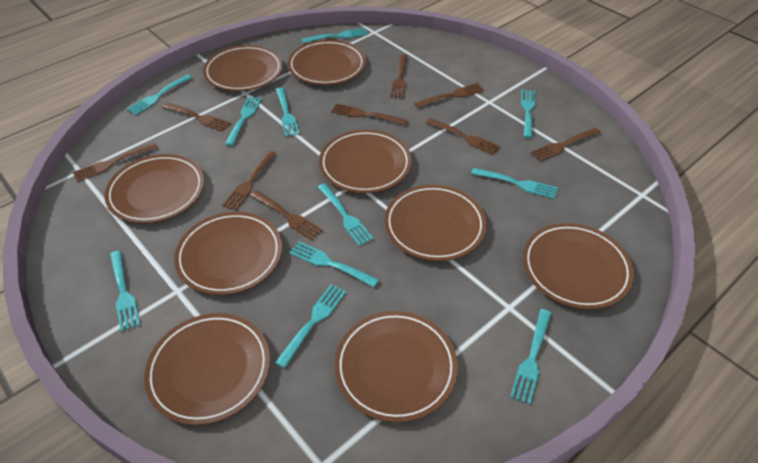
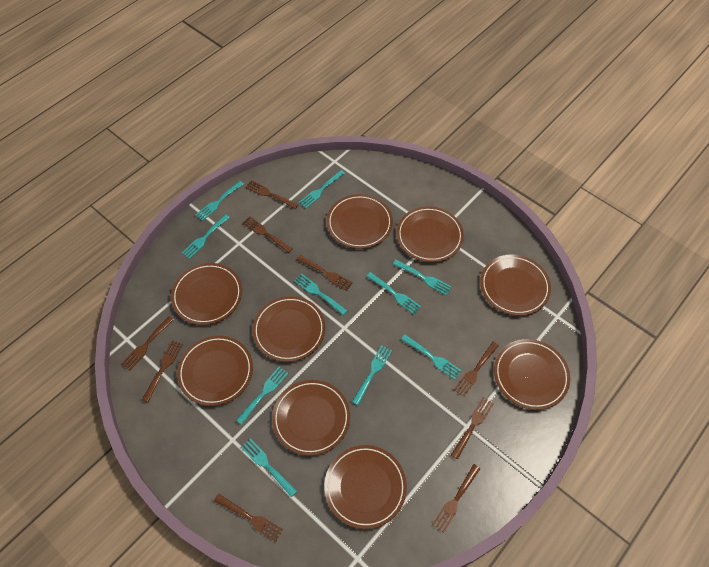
turquoise fork: [110,250,140,331] [127,74,192,115] [225,96,262,146] [275,284,346,368] [276,87,300,137] [289,241,379,287] [302,28,368,43] [318,183,373,246] [471,168,558,199] [510,309,551,404] [521,90,535,138] = 11 -> [182,214,230,259] [195,181,244,221] [236,367,288,425] [241,438,297,497] [294,274,348,315] [299,170,345,208] [352,345,392,405] [366,272,421,314] [393,260,452,295] [401,335,461,380] = 10

